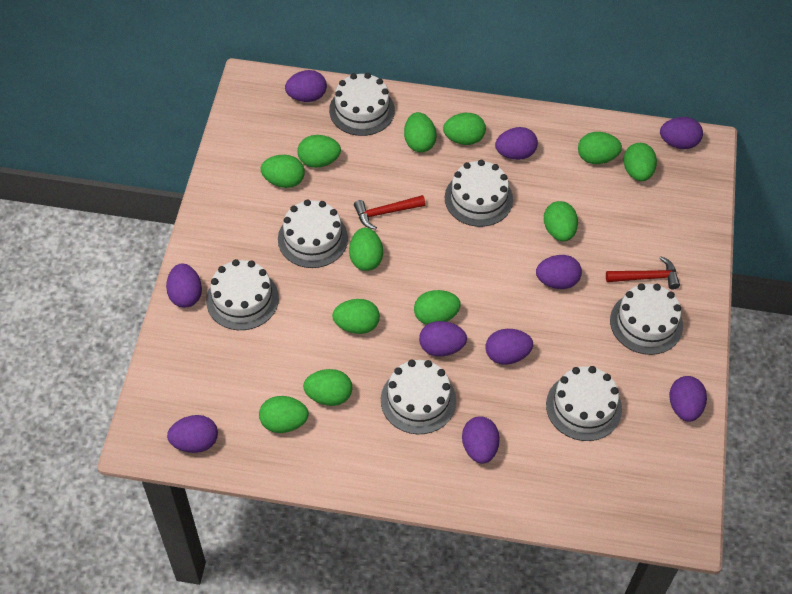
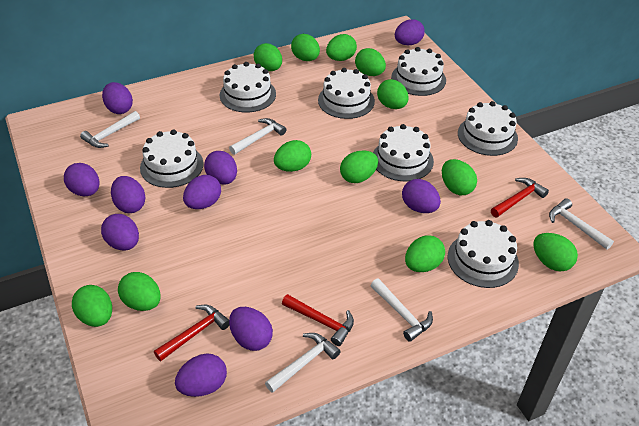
red hammer: [354,195,426,230] [606,256,680,289] = 2 -> [154,305,229,361] [282,294,354,346] [491,178,549,217] = 3
white hammer: none = 0 -> [80,111,140,148] [229,118,286,155] [265,333,341,393] [370,279,433,342] [549,198,614,250] = 5

